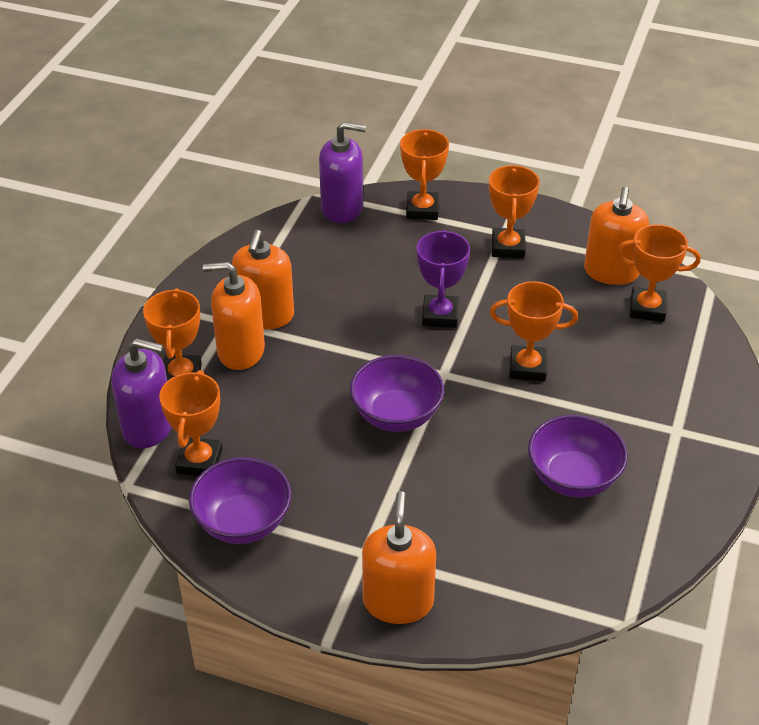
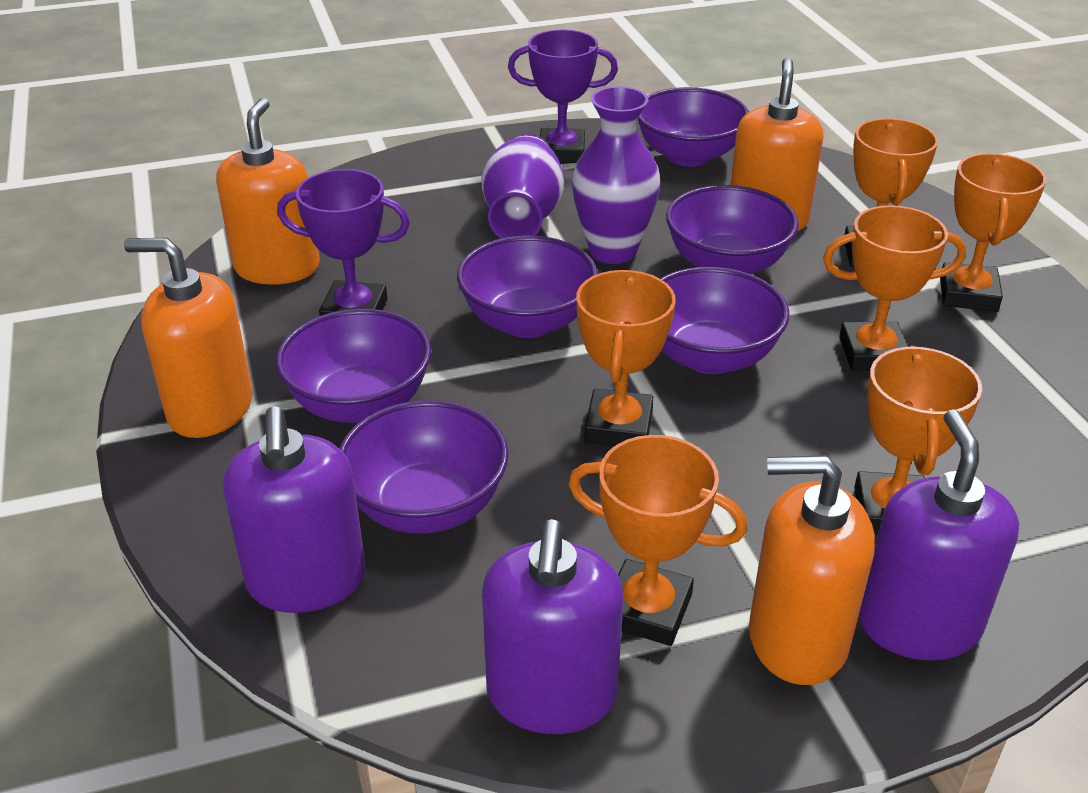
purple bowl: [189,457,291,544] [350,355,444,432] [528,415,628,497] = 3 -> [276,309,431,423] [339,400,509,534] [457,235,598,338] [638,87,749,167] [660,267,790,374] [666,185,799,274] = 6
purple soap dispenser: [111,338,171,448] [319,122,366,223] = 2 -> [223,406,366,613] [482,519,624,734] [859,409,1019,661] = 3
purple trophy: [417,230,470,328] = 1 -> [277,169,410,316] [508,30,618,163] = 2
purple vase: none = 0 -> [481,134,564,238] [572,86,660,264] = 2

